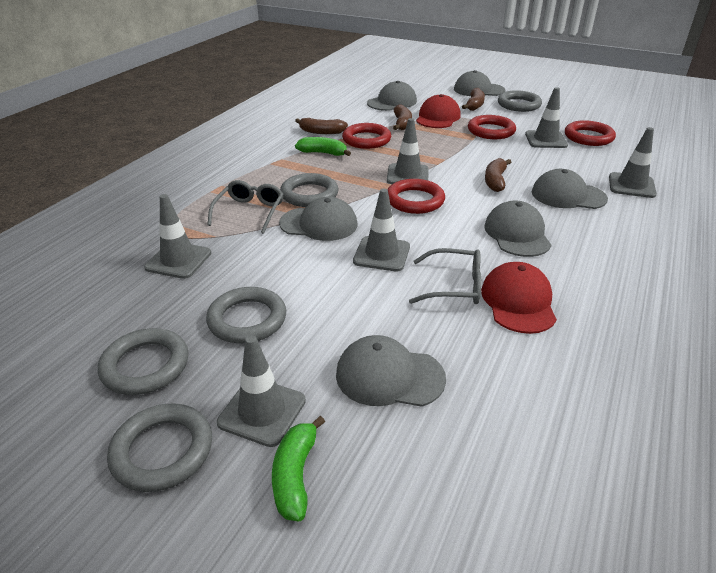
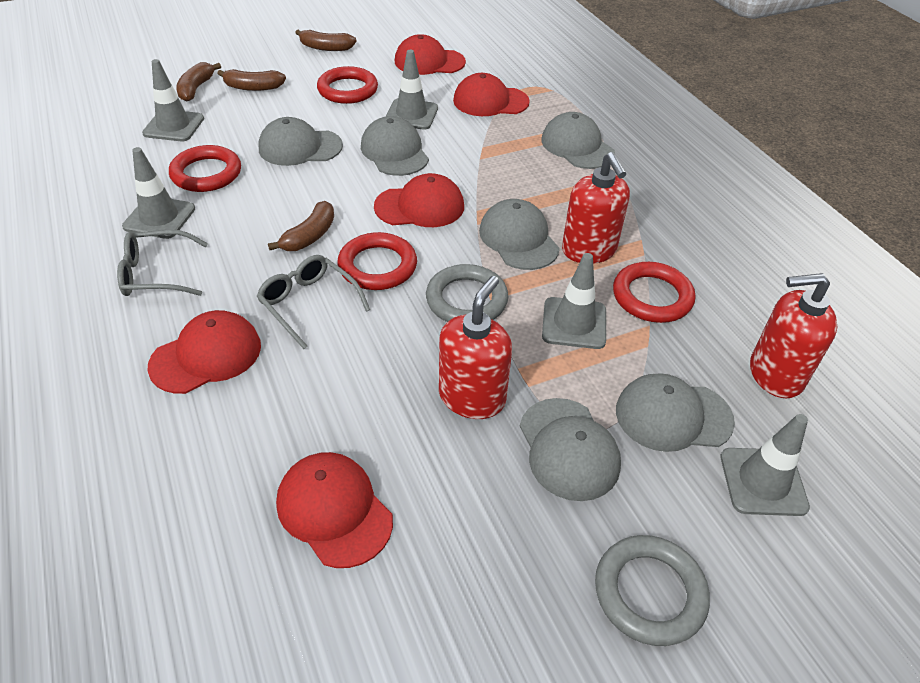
green banana: [272,416,325,522] [295,137,351,156] = 2 -> none = 0
grey ring: [98,328,189,395] [107,403,212,492] [206,287,286,344] [280,173,339,207] [498,90,542,112] = 5 -> [426,264,508,322] [595,535,710,646] = 2
grey traffic cone: [144,194,211,279] [217,335,306,447] [353,189,410,272] [387,118,429,184] [525,87,568,148] [609,127,657,198] = 6 -> [122,147,195,239] [142,59,204,141] [386,50,438,130] [542,253,606,349] [720,414,810,516] = 5
red cap: [416,94,461,128] [481,262,557,334] = 2 -> [148,310,261,394] [276,452,393,568] [374,173,464,227] [395,34,466,75] [453,73,530,116] = 5
red soap dispenser: none = 0 -> [439,276,512,419] [562,152,630,264] [750,273,837,398] = 3

